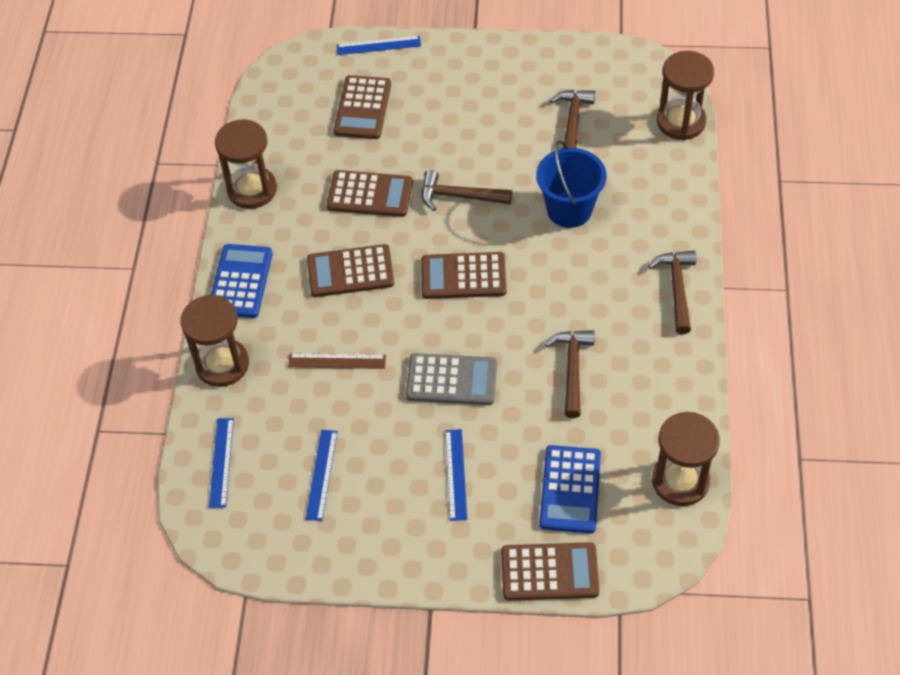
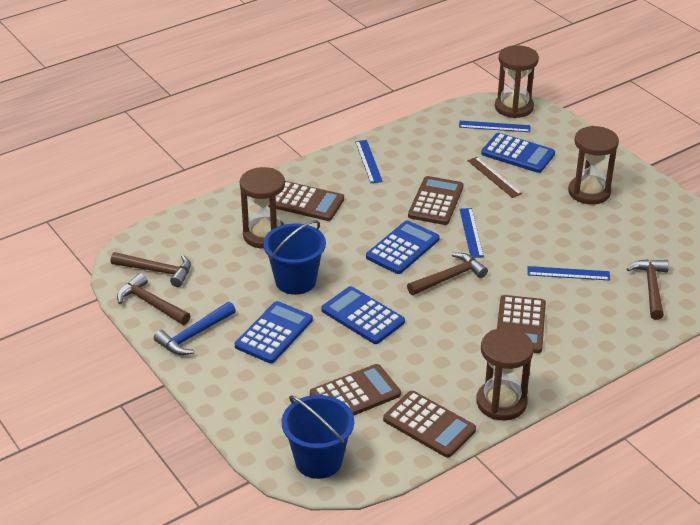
blue bucket: [536,140,606,228] = 1 -> [263,220,326,295] [282,395,354,479] = 2
blue calculator: [211,244,273,318] [539,445,601,534] = 2 -> [235,301,313,363] [321,286,405,344] [366,220,440,274] [481,133,555,173] = 4
blue hammer: none = 0 -> [154,302,236,355] = 1
grey calculator: [406,353,497,405] = 1 -> none = 0

